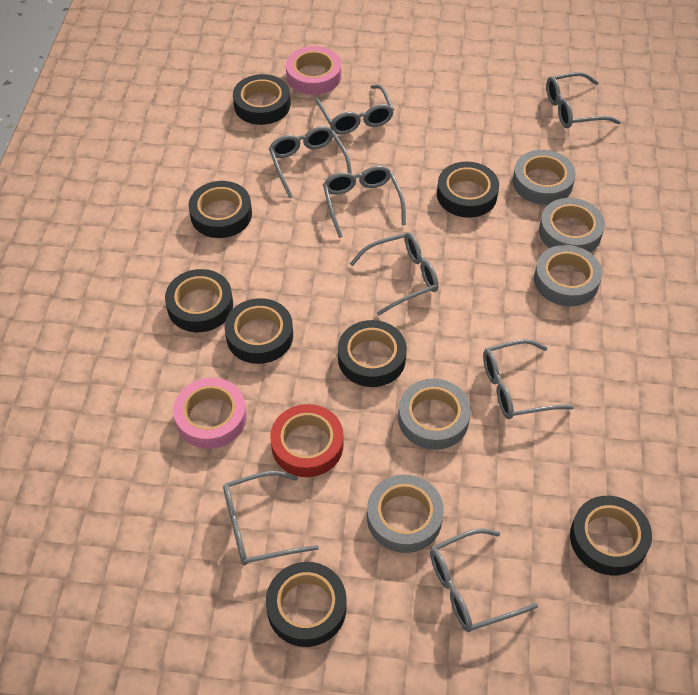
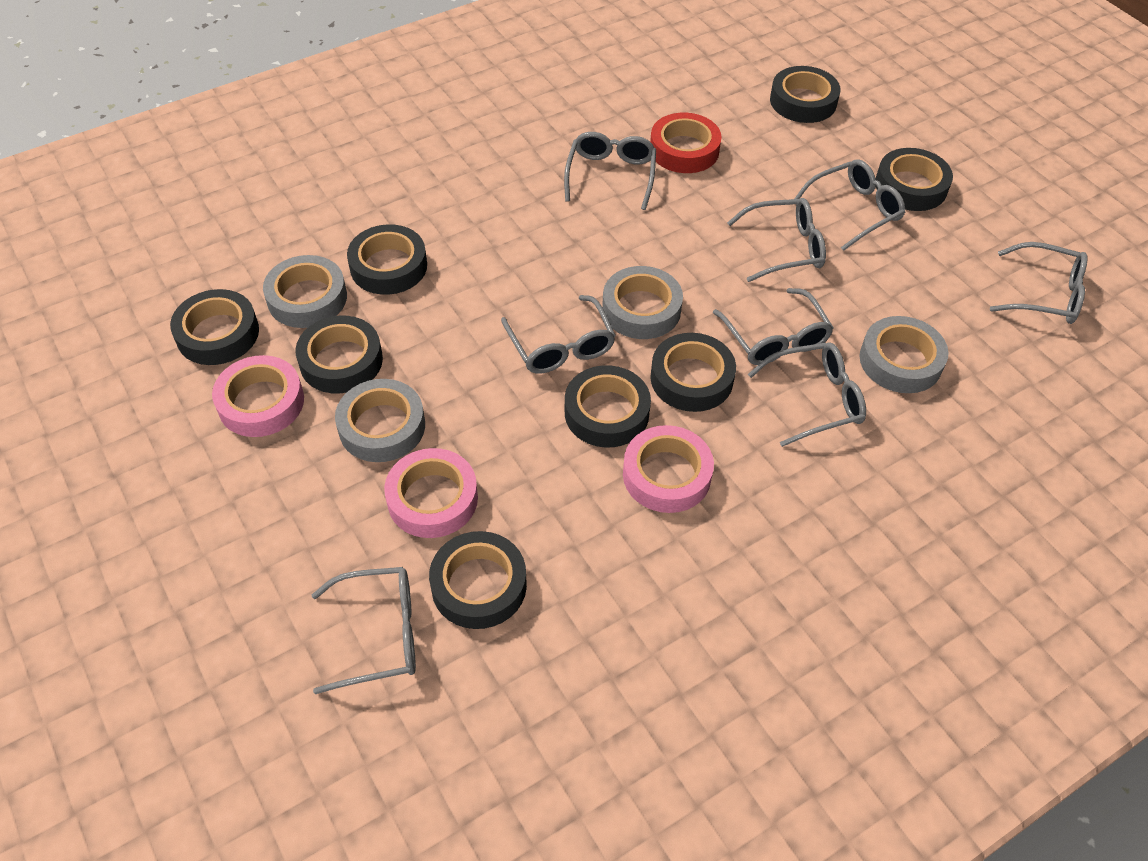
grey tape: [367,475,444,553] [398,379,471,450] [513,150,576,205] [534,245,602,307] [539,198,605,252] = 5 -> [263,255,347,328] [335,379,425,462] [602,266,683,339] [860,316,949,393] = 4
pink tape: [173,378,247,449] [286,46,341,95] = 2 -> [212,355,304,437] [384,448,478,538] [623,425,714,513] = 3

